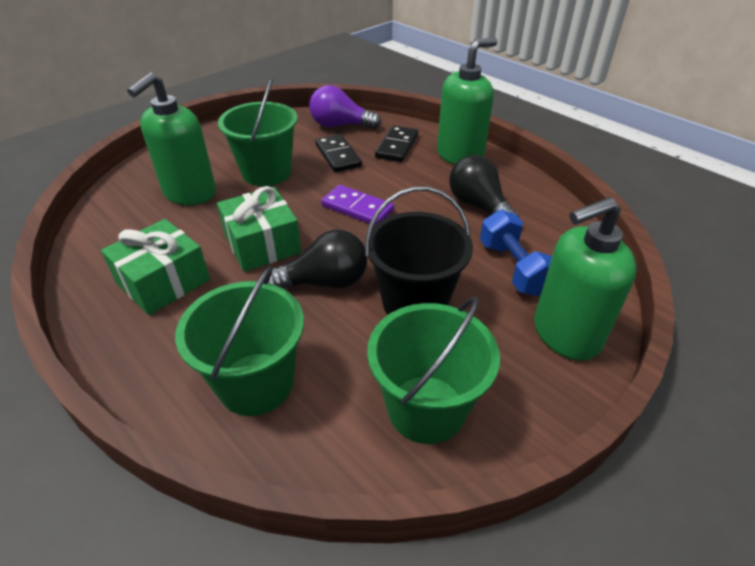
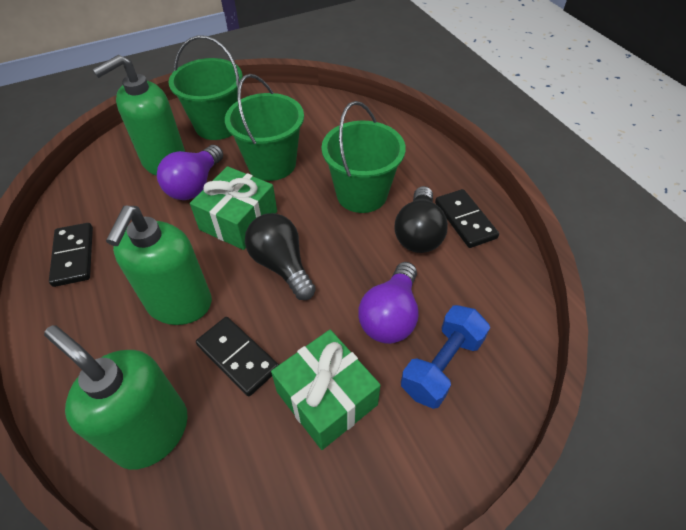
black bucket: [365,186,473,315] = 1 -> none = 0
black domino: [315,134,362,172] [375,126,418,162] = 2 -> [49,223,93,287] [196,317,279,396] [435,189,499,248] = 3
purple domino: [321,185,394,226] = 1 -> none = 0
purple light bulb: [309,85,381,129] = 1 -> [157,145,223,200] [359,262,419,344] = 2

